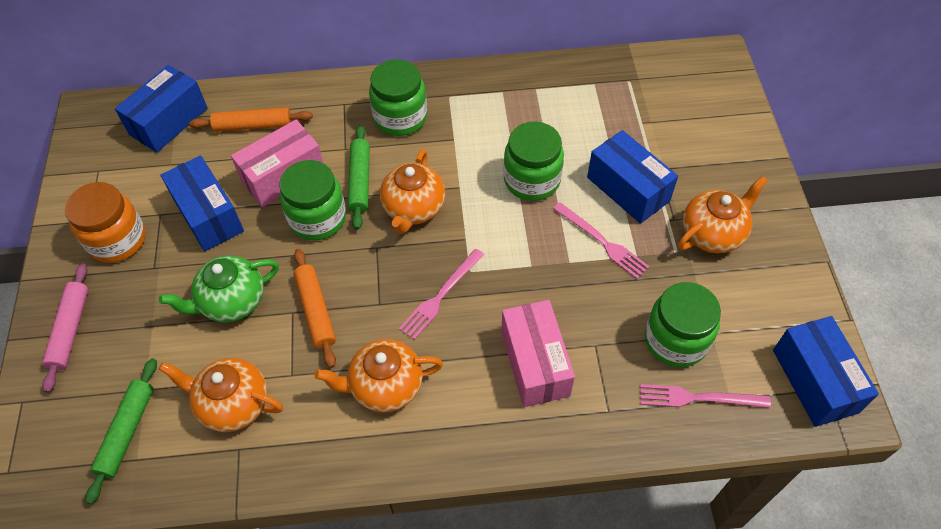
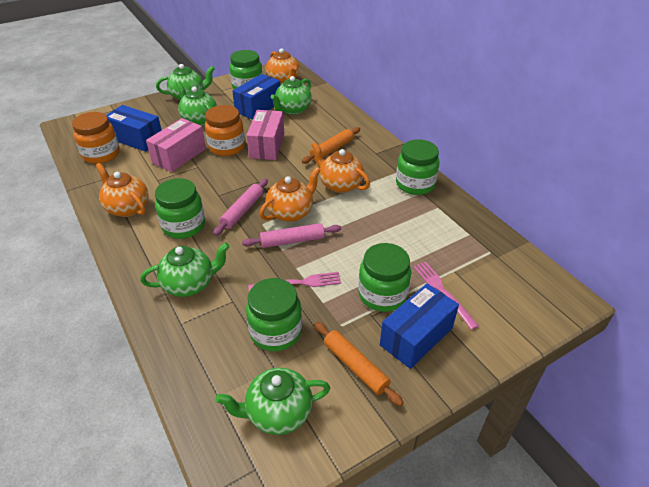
blue box: [115,65,208,152] [160,156,244,251] [587,130,678,224] [773,316,879,427] = 4 -> [106,105,161,152] [232,74,280,120] [380,283,459,369] = 3
green jar: [279,160,346,240] [369,59,427,136] [503,122,564,201] [645,282,721,367] = 4 -> [155,178,205,239] [230,50,263,89] [246,278,302,351] [358,243,411,312] [396,139,439,195] = 5
green rolling pin: [86,358,157,504] [348,125,370,230] = 2 -> none = 0
green teapot: [159,255,279,322] = 1 -> [140,242,230,297] [156,64,215,101] [176,82,217,126] [216,368,330,435] [271,76,312,115] = 5
orange jar: [65,182,146,263] = 1 -> [72,112,120,164] [205,105,245,156] = 2
pink fork: [399,249,484,340] [553,202,650,279] [640,384,771,408] = 3 -> [248,272,341,292] [413,262,479,330] = 2
pink rolling pin: [42,263,88,393] = 1 -> [213,179,268,236] [242,223,341,248] = 2

